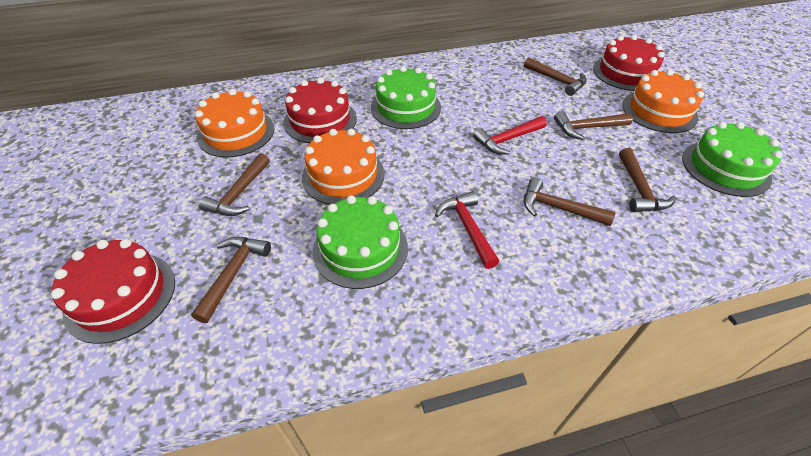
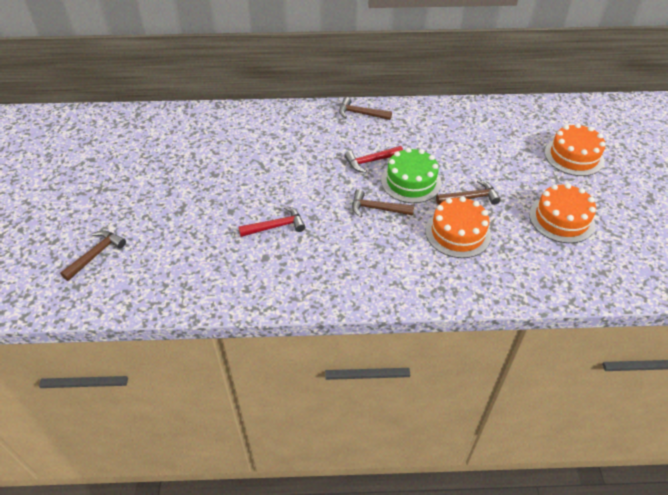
brown hammer: [191,237,271,323] [199,153,270,216] [524,57,587,96] [524,177,615,226] [554,111,633,140] [619,148,676,212] = 6 -> [60,230,126,281] [339,97,392,120] [352,189,414,217] [436,180,501,205] = 4
green cake: [313,195,408,289] [371,66,441,129] [682,122,783,197] = 3 -> [381,148,441,203] = 1
red cake: [51,239,175,344] [283,78,357,143] [593,35,665,91] = 3 -> none = 0

